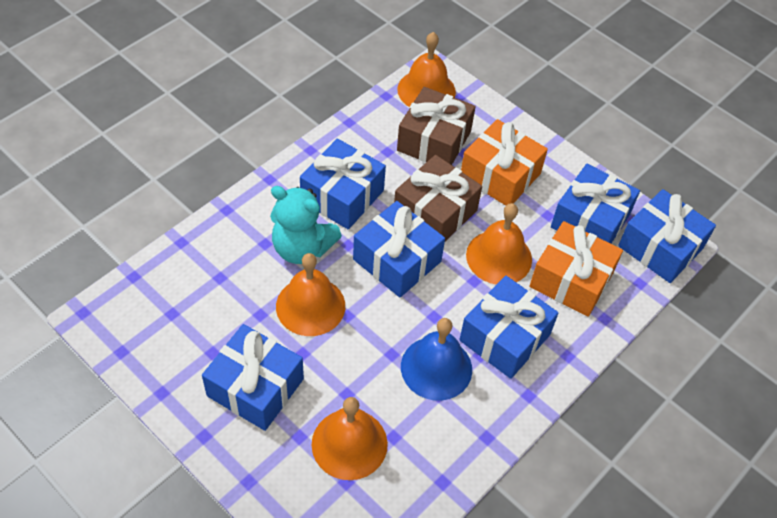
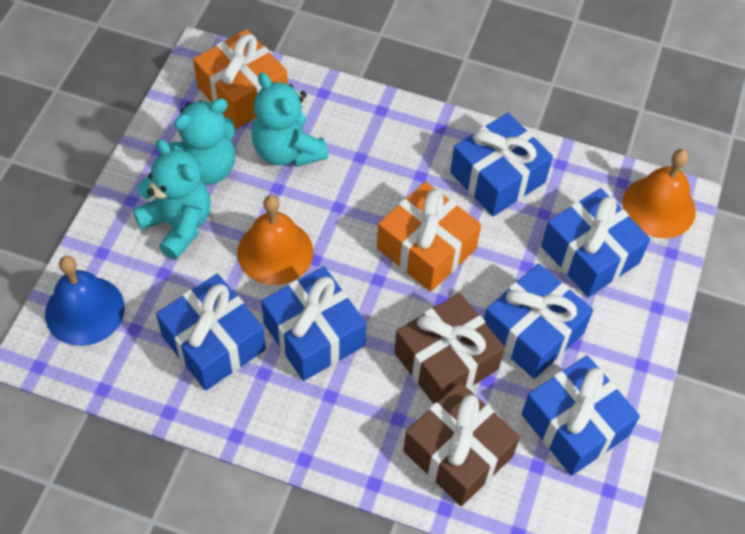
orange bell: [276,253,345,336] [312,397,388,480] [397,32,456,107] [466,203,532,285] = 4 -> [237,195,313,285] [622,149,696,238] = 2
turquoise teddy bear: [270,186,342,264] = 1 -> [133,139,211,260] [168,98,235,185] [251,72,328,167] = 3

